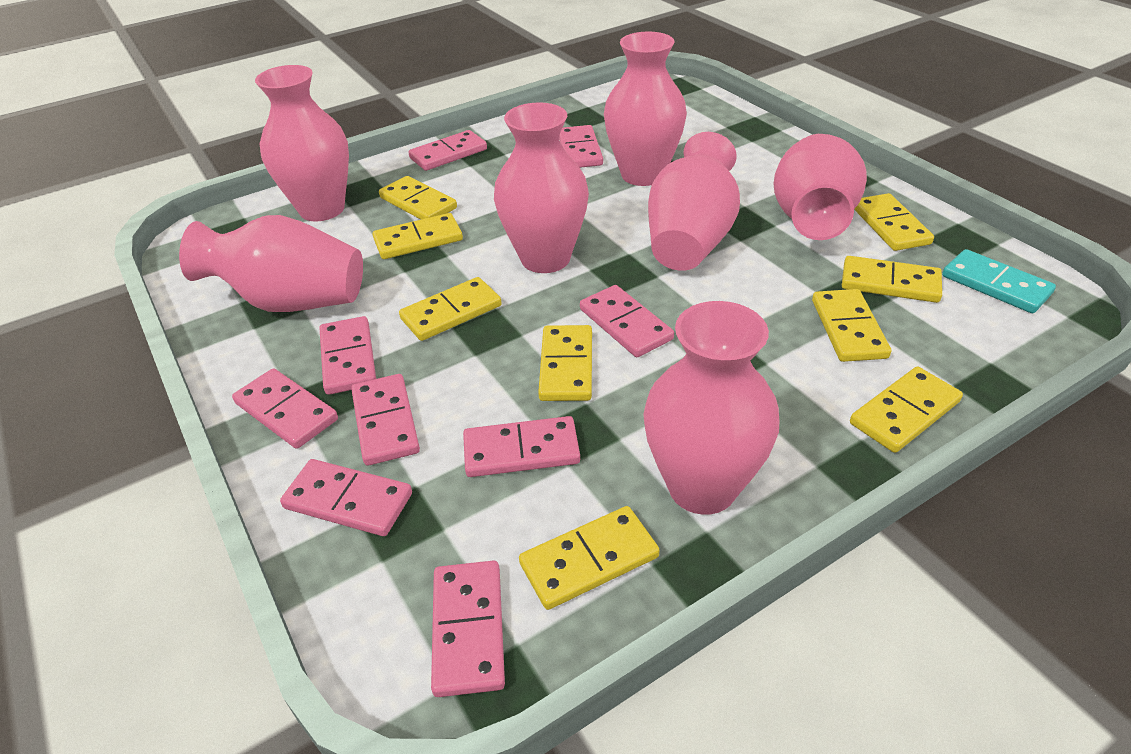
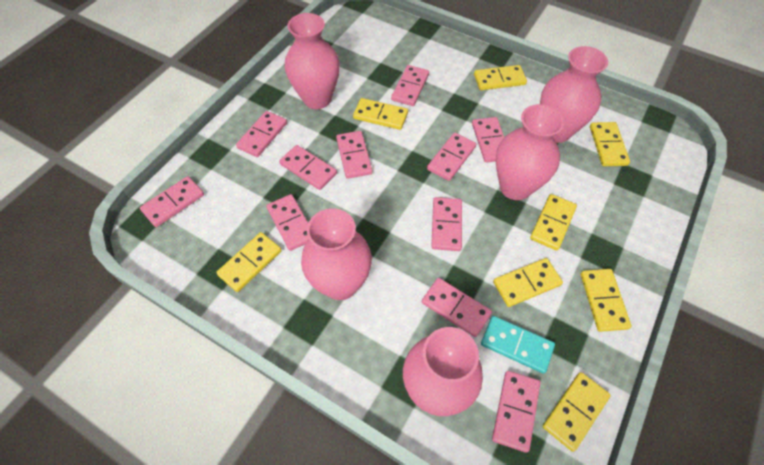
pink domino: [232,368,338,449] [280,459,412,536] [319,316,376,395] [351,374,420,466] [408,130,487,171] [431,560,505,697] [463,416,580,477] [559,125,603,168] [580,285,674,357] = 9 -> [140,176,204,227] [236,111,287,157] [266,194,309,251] [279,145,337,190] [336,131,372,179] [391,65,429,106] [422,278,492,337] [427,133,476,181] [431,197,462,251] [472,117,504,163] [492,371,540,453] = 11
pink vase: [179,215,363,312] [255,65,349,221] [494,102,589,273] [604,32,687,186] [643,301,779,515] [648,132,740,271] [773,134,867,240] = 7 -> [285,13,340,109] [301,208,372,300] [403,327,483,416] [496,104,564,200] [540,46,608,143] = 5
yellow domino: [373,213,463,259] [379,176,457,219] [399,277,502,341] [519,506,659,610] [538,325,592,401] [812,289,891,362] [842,256,942,303] [850,367,963,453] [854,193,934,251] = 9 -> [216,232,282,292] [353,98,408,130] [474,65,527,90] [493,258,563,307] [530,194,577,251] [543,372,611,452] [580,269,631,332] [590,122,630,166] = 8

